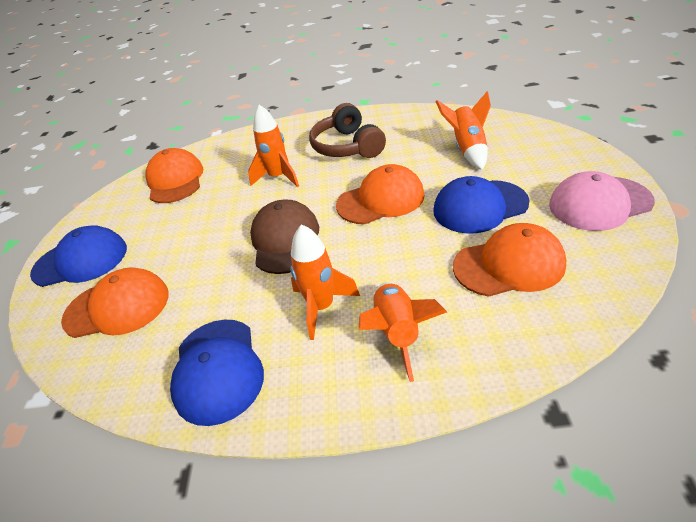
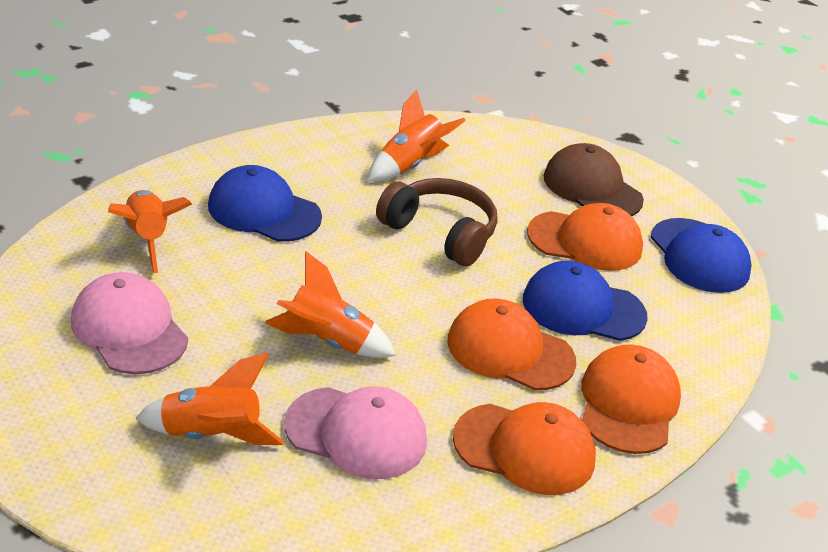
pink cap: [549,171,655,231] = 1 -> [71,272,188,374] [284,386,427,479] = 2

